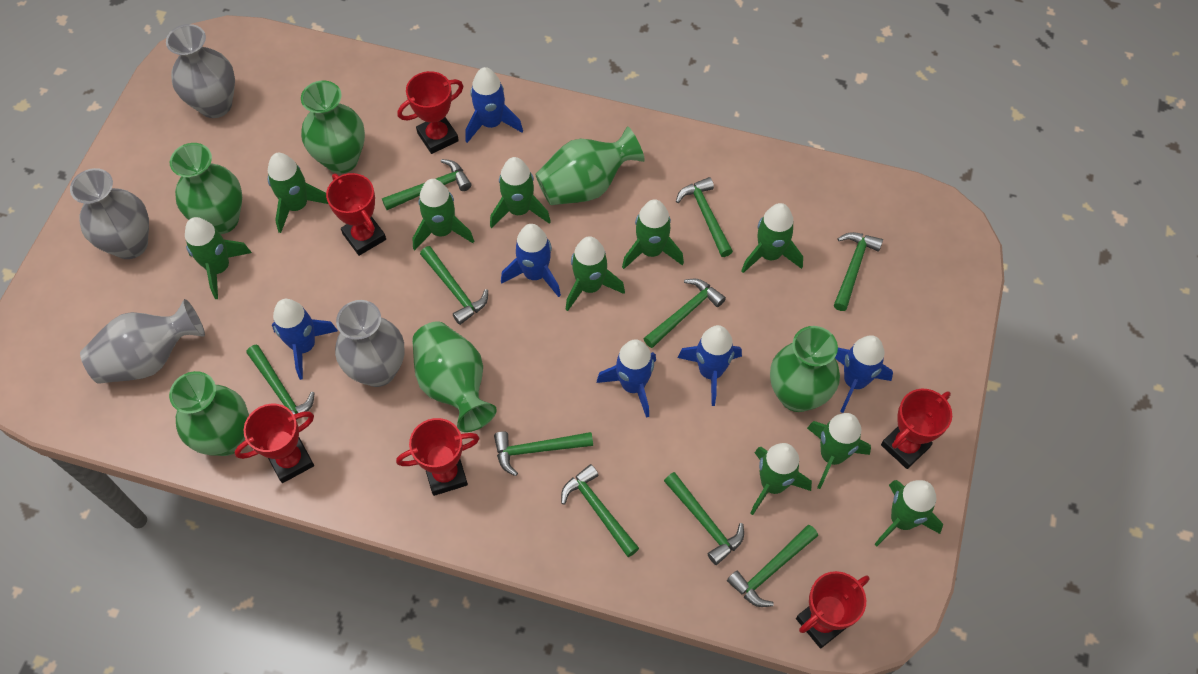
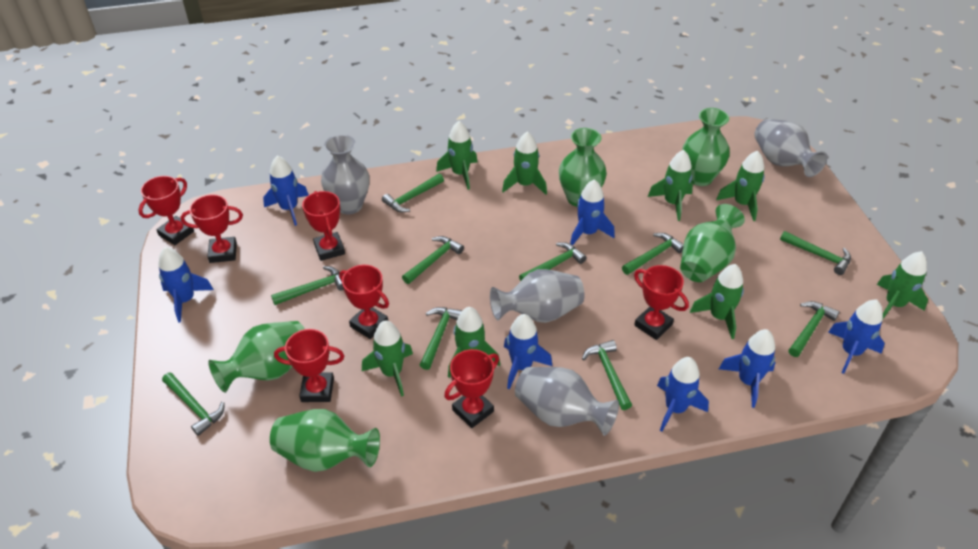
blue rocket: [272,299,338,380] [465,67,523,143] [501,224,561,297] [597,339,656,418] [678,325,742,406] [835,335,893,413] = 6 -> [158,247,214,322] [263,155,308,226] [504,314,552,390] [570,179,615,245] [657,357,709,432] [719,329,775,408] [828,300,885,374] = 7
green rocket: [185,217,252,299] [268,153,328,233] [413,179,474,250] [490,157,551,228] [565,236,625,311] [622,199,684,269] [741,203,803,273] [750,443,812,515] [807,413,871,489] [875,480,943,546] = 10 -> [362,320,413,397] [436,121,478,190] [448,307,500,378] [502,132,547,195] [648,150,693,221] [690,264,744,339] [716,151,765,221] [877,251,928,319] = 8
green vase: [169,371,249,456] [170,143,242,234] [301,81,365,173] [412,322,497,432] [535,126,645,205] [770,326,840,412] = 6 -> [208,321,305,393] [270,409,380,472] [559,128,607,207] [680,204,745,282] [682,108,730,186] = 5
red trophy: [235,404,314,483] [326,173,386,256] [396,418,480,496] [398,71,463,154] [796,571,869,649] [881,389,952,469] = 6 -> [138,176,194,245] [181,195,243,263] [274,329,344,402] [302,191,345,261] [339,265,389,339] [444,349,499,428] [634,265,689,340] = 7

